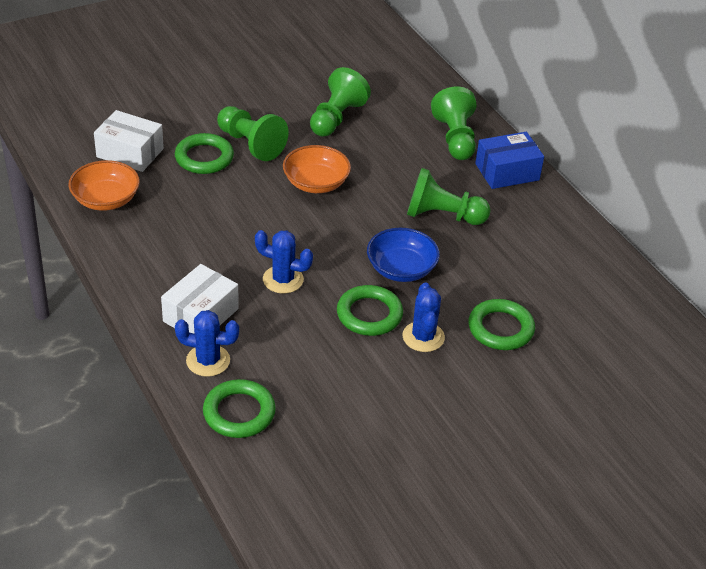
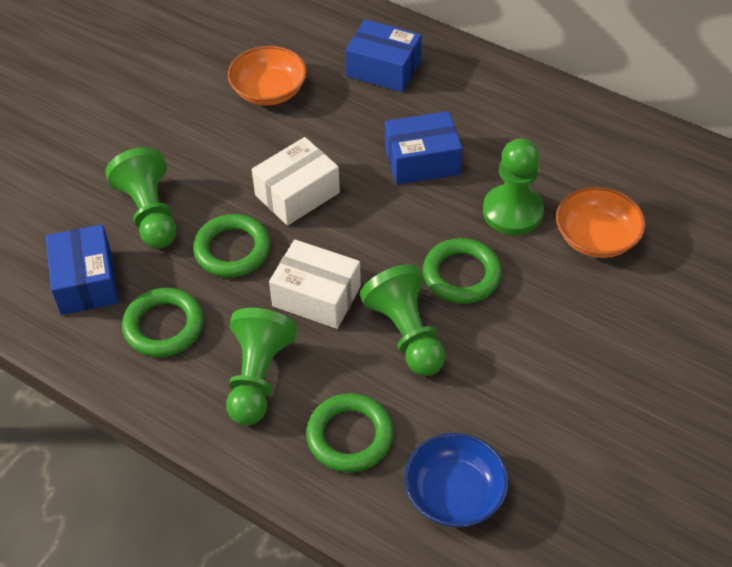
blue box: [475,132,544,189] = 1 -> [46,224,118,315] [345,19,422,92] [385,111,462,185] = 3
blue cactus: [175,310,239,377] [255,230,313,294] [402,282,445,352] = 3 -> none = 0

